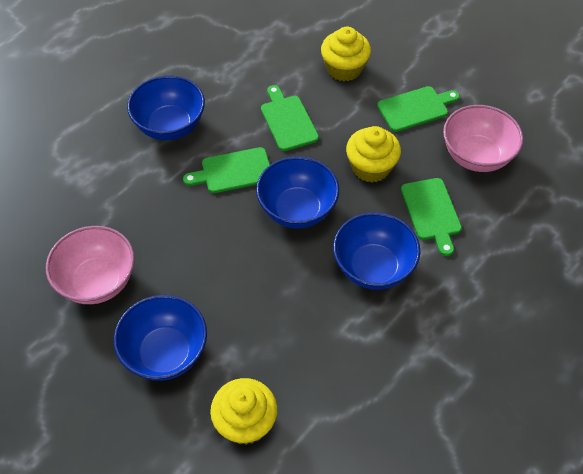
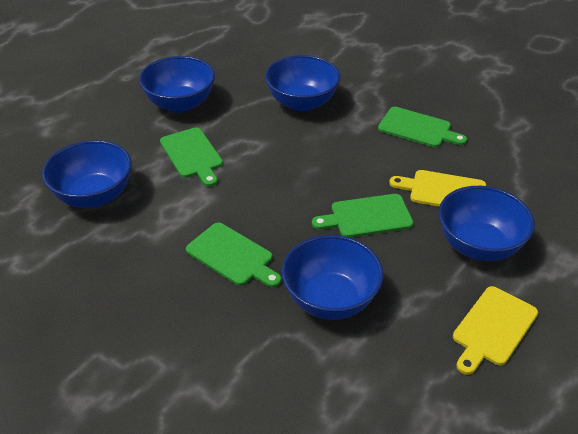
blue bowl: [114,295,207,381] [127,75,205,140] [256,156,339,229] [333,212,420,290] = 4 -> [42,140,132,208] [139,56,215,113] [265,55,340,112] [282,235,384,320] [439,186,535,261] = 5
pink bowl: [46,226,135,304] [443,105,523,172] = 2 -> none = 0
yellow cupcake: [210,378,277,445] [321,27,371,81] [346,126,401,183] = 3 -> none = 0
yellow cutting board: none = 0 -> [389,170,486,207] [453,286,538,375] = 2

